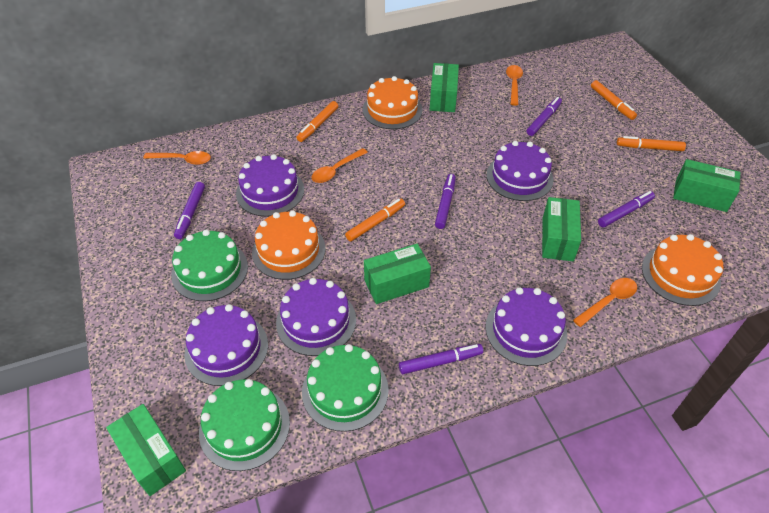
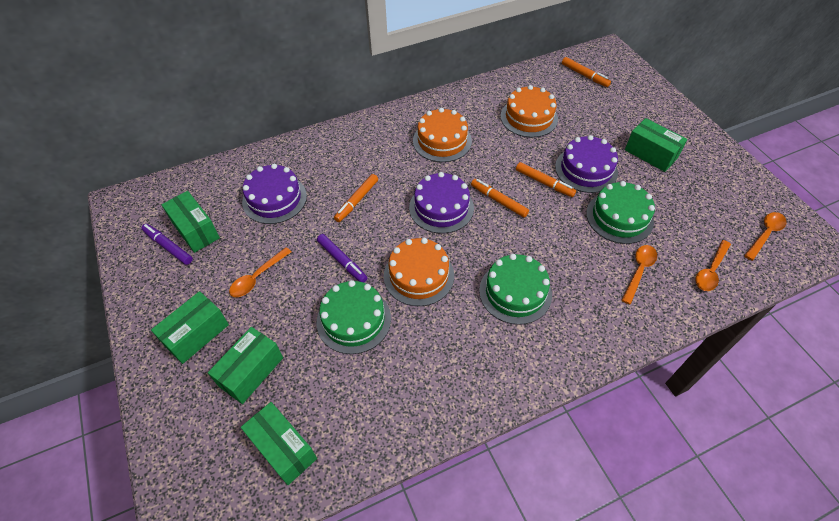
purple cake: [184,304,268,386] [236,154,304,217] [276,278,356,356] [486,141,554,201] [486,287,567,366] = 5 -> [242,164,307,224] [409,172,474,234] [555,135,618,193] = 3
purple marker: [174,182,205,239] [399,344,483,374] [435,174,456,229] [527,97,562,136] [598,191,655,228] = 5 -> [141,224,193,265] [317,234,367,283] = 2

